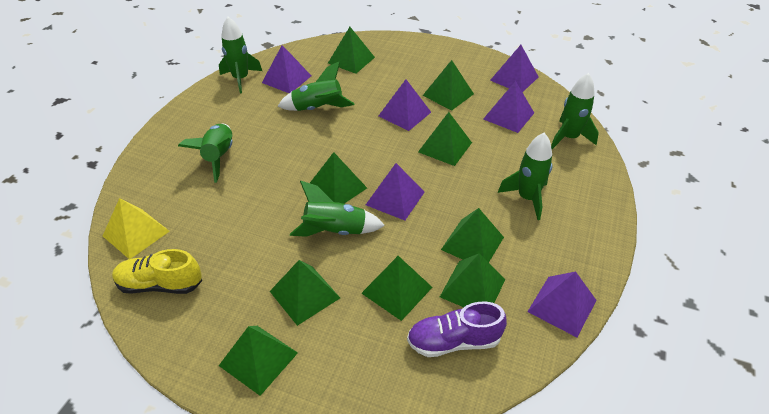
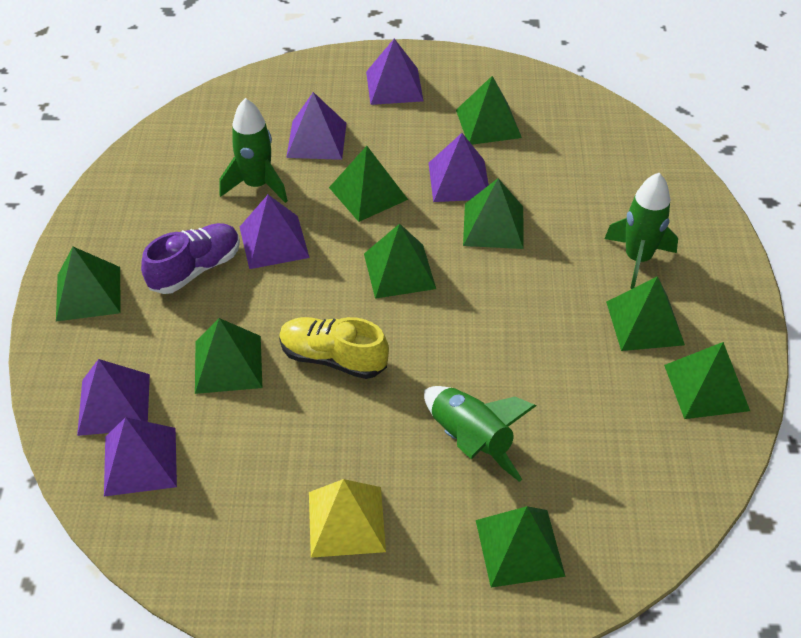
green rocket: [178,124,233,183] [219,17,262,93] [278,61,355,111] [290,181,385,237] [498,133,553,220] [551,73,599,149] = 6 -> [220,98,288,203] [424,386,536,482] [605,173,678,289] = 3

